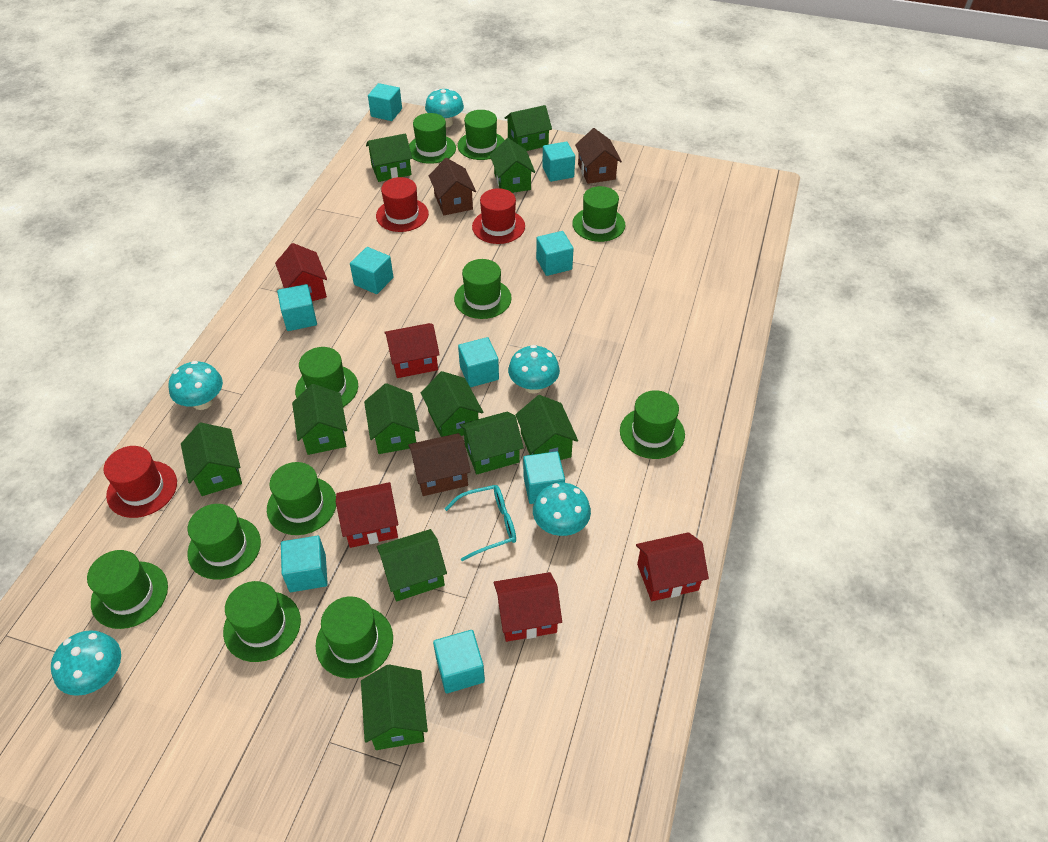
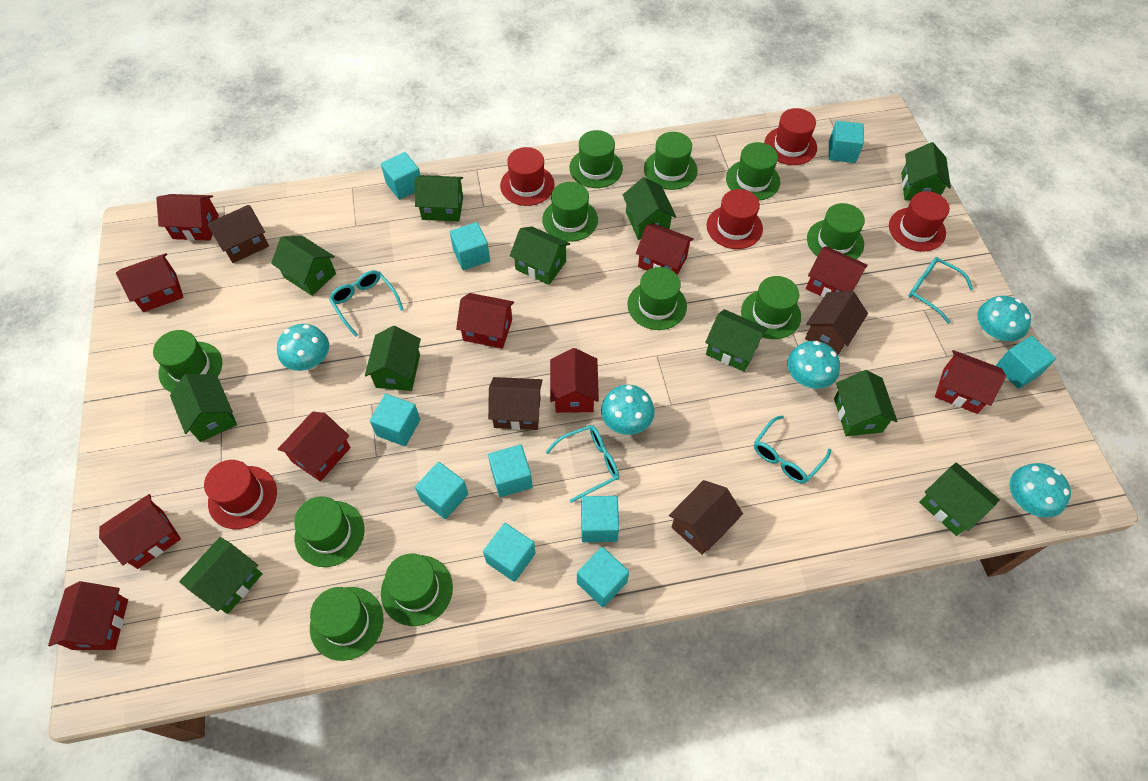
brown house: [408,433,471,496] [429,158,476,215] [575,128,622,184] = 3 -> [207,205,269,263] [488,377,542,430] [669,480,743,555] [805,291,868,355] = 4
red hat: [104,446,177,518] [376,177,429,232] [472,188,525,244] = 3 -> [204,460,277,529] [500,147,555,206] [707,189,763,249] [764,108,817,165] [889,191,950,252] = 5
red house: [275,243,327,301] [336,482,398,548] [384,323,440,378] [494,572,562,642] [636,532,709,601] = 5 -> [48,581,128,650] [99,494,181,569] [116,253,184,312] [156,194,219,241] [278,411,351,482] [456,293,514,349] [550,348,599,413] [636,223,694,275] [806,246,868,298] [935,350,1006,414] = 10
turquoise cube: [277,284,317,331] [281,536,328,592] [350,247,393,294] [368,83,402,121] [433,630,485,694] [458,337,499,387] [523,451,565,504] [536,231,574,276] [542,141,575,182] = 9 -> [370,394,420,446] [381,152,421,200] [415,462,468,519] [450,222,490,270] [483,523,536,582] [488,445,533,497] [577,547,629,607] [581,496,619,542] [829,121,864,163] [996,336,1056,389] = 10
turquoise glasses: [445,485,516,561] = 1 -> [329,270,404,337] [546,425,619,503] [754,415,831,484] [908,257,973,324] = 4

